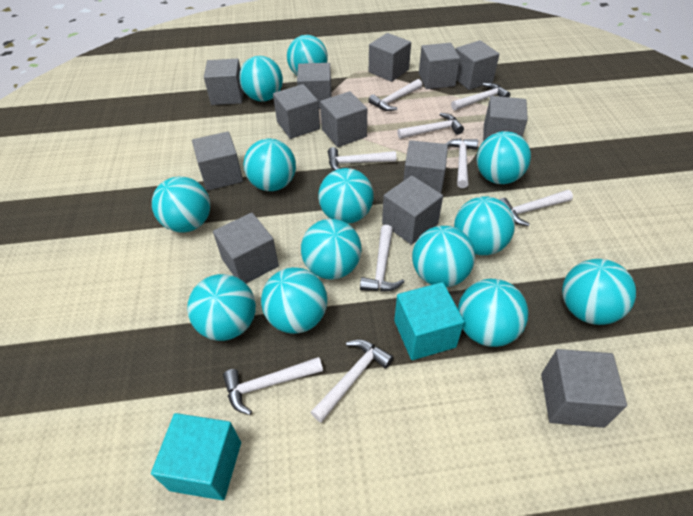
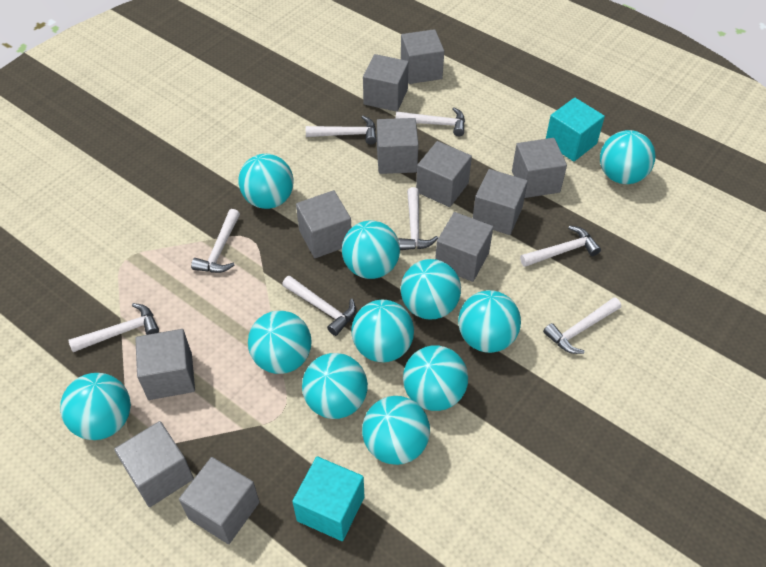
grey cube: [192,131,243,191] [204,59,244,105] [213,213,279,283] [273,84,320,139] [297,63,332,109] [320,91,367,147] [369,33,411,82] [382,176,443,245] [403,140,448,193] [419,43,460,89] [455,40,500,90] [483,96,528,141] [541,349,627,428] = 13 -> [114,421,194,507] [135,329,195,400] [179,457,259,544] [296,190,351,258] [363,54,409,112] [377,118,418,174] [401,29,444,84] [416,141,472,207] [435,212,493,282] [473,169,528,235] [512,138,567,198] = 11
turquoise ball: [152,176,210,232] [187,274,256,341] [239,56,283,101] [243,138,296,191] [261,267,327,334] [287,35,328,75] [301,219,362,279] [318,168,374,224] [412,226,475,287] [454,196,515,255] [458,279,528,347] [477,131,531,184] [562,259,636,325] = 13 -> [60,373,131,440] [238,154,294,209] [248,311,312,374] [302,353,368,419] [342,220,400,279] [351,300,414,362] [362,396,430,465] [401,259,461,320] [403,345,468,411] [458,290,521,353] [600,130,655,184] = 11
white hammer: [223,357,323,415] [311,340,394,423] [328,147,396,171] [360,225,404,292] [368,79,422,111] [397,113,464,139] [446,138,478,188] [451,83,510,110] [500,190,573,226] = 9 -> [68,303,159,352] [191,209,240,273] [282,276,356,336] [306,116,377,145] [396,107,465,136] [398,187,438,250] [520,225,601,267] [543,297,621,354] = 8

